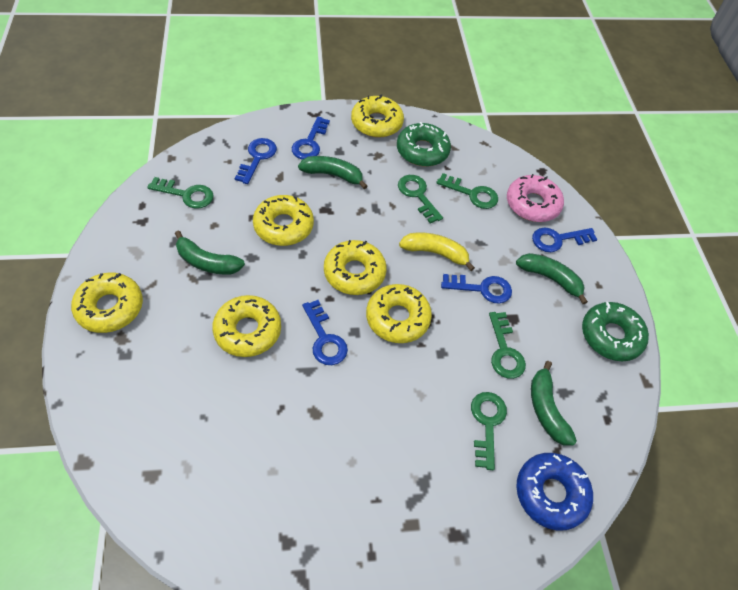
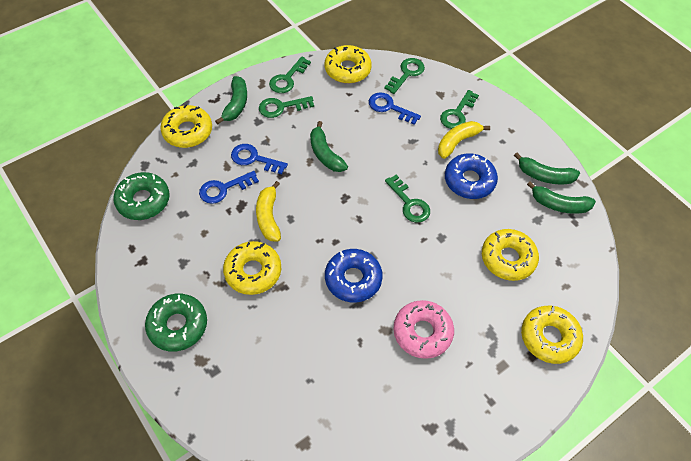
blue donut: [516,453,593,531] = 1 -> [325,249,383,302] [445,153,498,199] = 2
blue key: [235,138,277,184] [292,116,330,160] [302,300,348,365] [441,274,512,304] [532,228,597,252] = 5 -> [199,171,259,204] [231,144,288,174] [369,92,421,125] = 3
yellow banana: [399,232,475,271] = 1 -> [256,181,281,241] [438,121,490,159] = 2
yellow donut: [71,273,143,333] [212,295,281,357] [253,195,314,246] [324,240,387,295] [351,94,404,138] [366,284,432,343] = 6 -> [160,105,212,148] [223,241,281,295] [325,45,372,83] [482,229,539,281] [521,306,583,364] = 5

